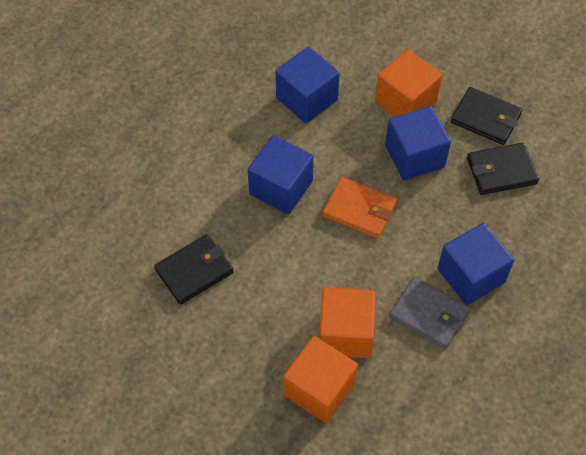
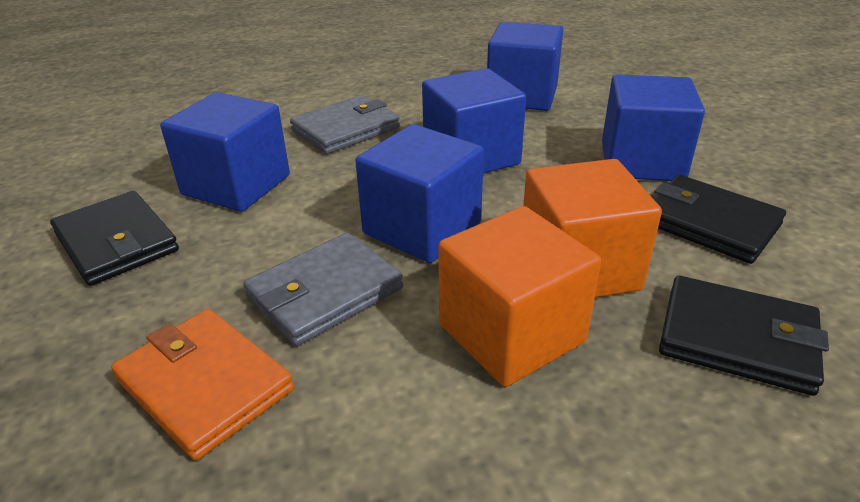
blue cube: [248,136,314,214] [276,47,340,123] [385,106,451,181] [438,223,514,305] = 4 -> [160,92,290,212] [355,124,484,263] [422,68,526,174] [487,22,563,111] [602,74,705,181] = 5
grey wallet: [389,277,470,349] = 1 -> [243,233,403,346] [290,95,400,154] = 2
orange cube: [283,336,358,423] [319,287,376,358] [375,50,442,117] = 3 -> [438,206,601,387] [523,159,662,298] = 2

